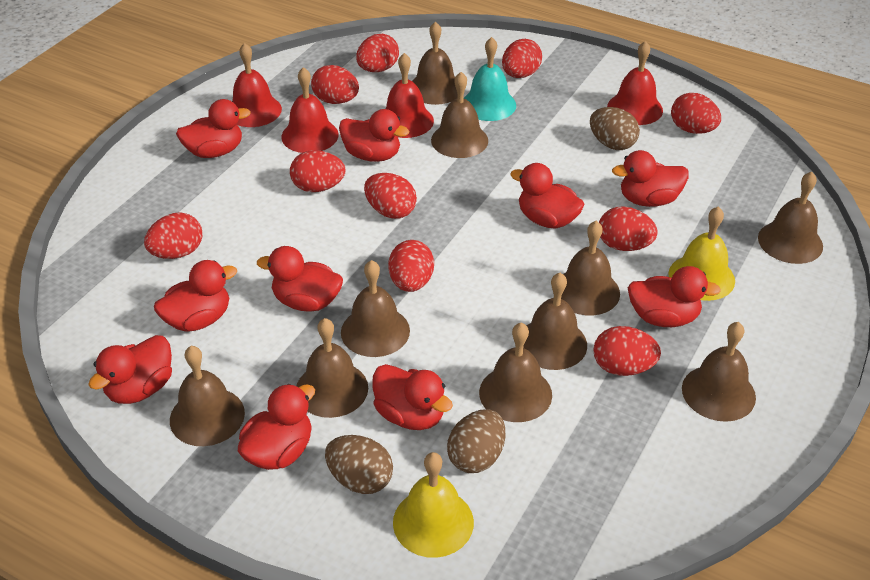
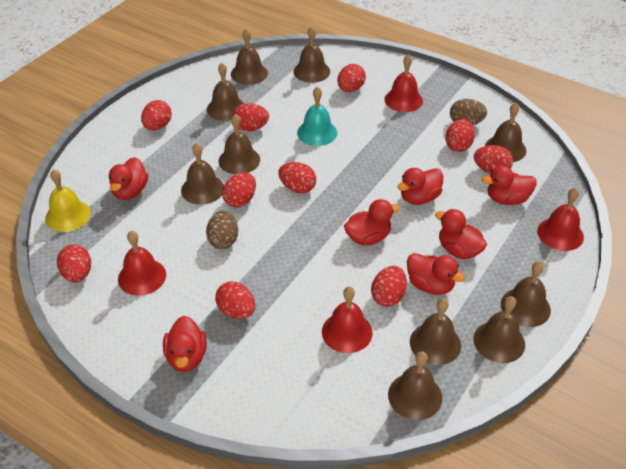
brown egg: [325,435,393,494] [447,409,505,473] [590,107,640,150] = 3 -> [206,210,238,249] [450,99,487,125] = 2
red duck: [88,335,172,404] [154,260,237,332] [176,99,251,158] [238,384,315,470] [257,246,343,312] [339,109,409,162] [372,364,453,430] [510,163,584,229] [612,150,689,207] [628,266,721,327] = 10 -> [109,157,148,200] [163,316,207,372] [344,199,400,245] [397,168,443,205] [407,253,465,295] [435,209,487,259] [482,166,537,205] = 7
yellow bell: [393,452,474,558] [668,206,735,301] = 2 -> [45,169,91,232] = 1

